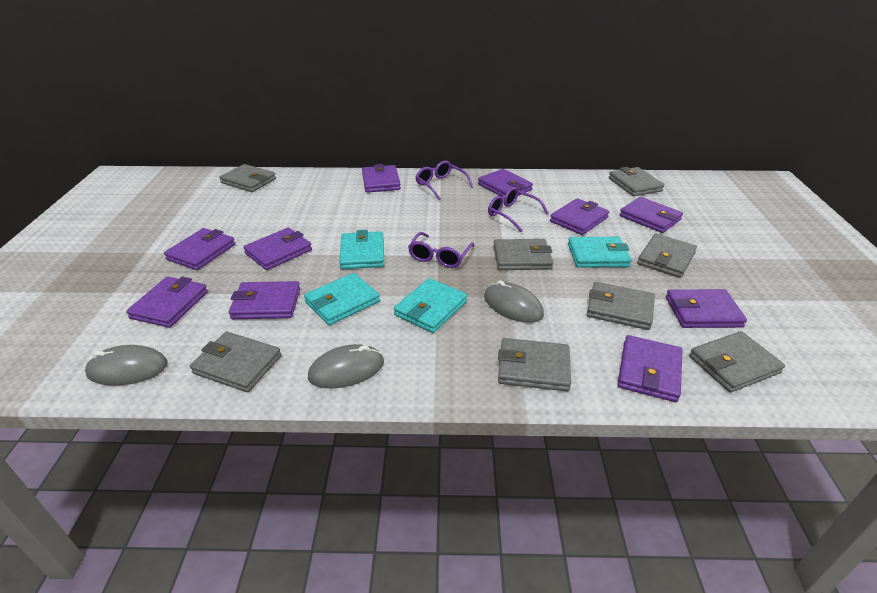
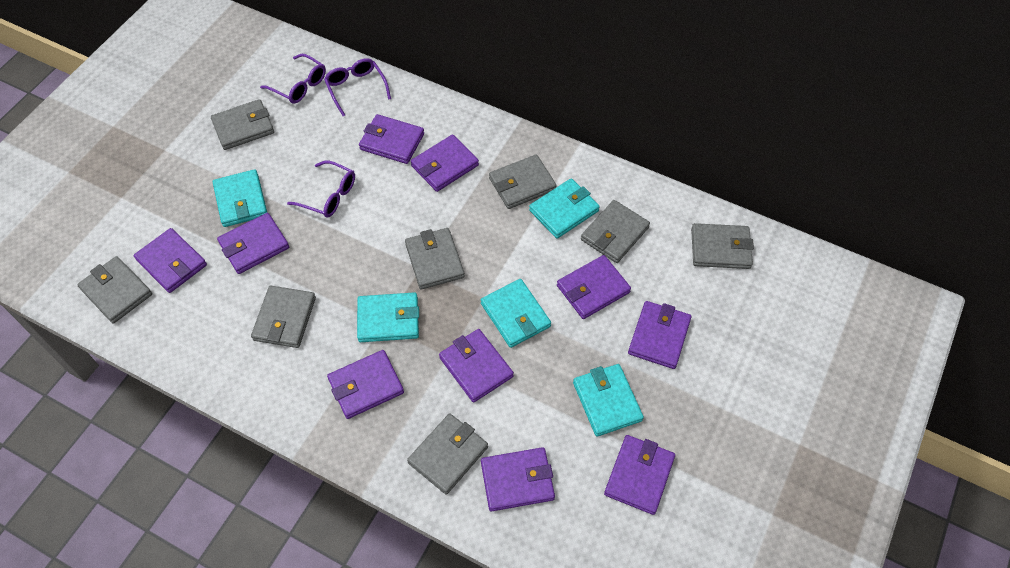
grey mouse: [85,345,168,386] [308,344,384,389] [484,280,544,323] = 3 -> none = 0
turquoise wallet: [304,273,380,325] [339,230,384,269] [394,278,467,333] [568,237,632,268] = 4 -> [213,169,267,227] [357,292,419,342] [481,279,551,348] [529,178,600,239] [573,364,644,436] = 5

